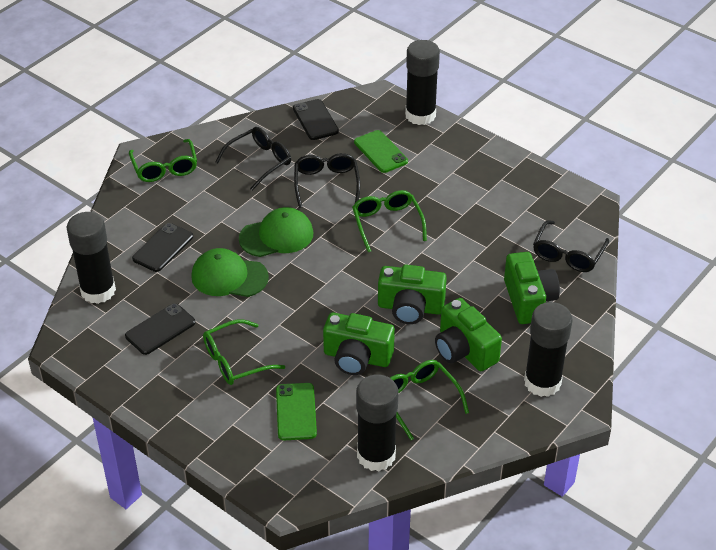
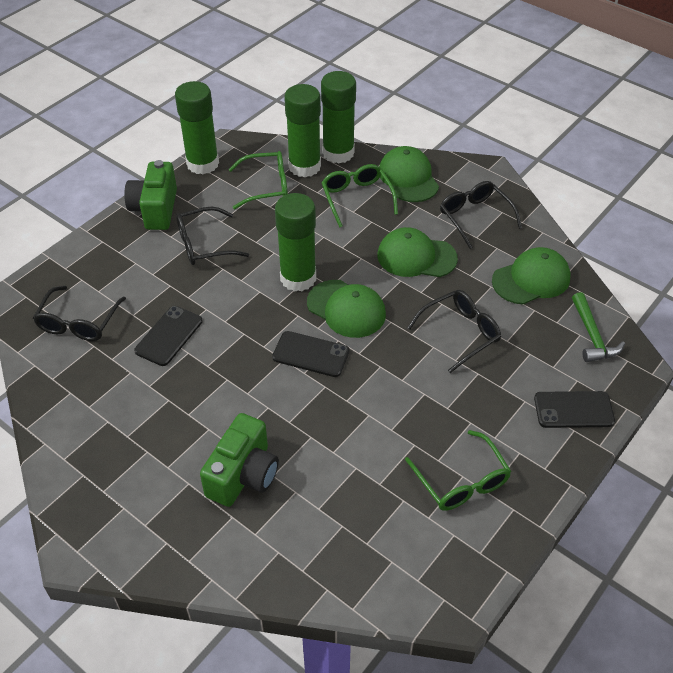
black glasses: [215,127,291,191] [294,153,360,208] [533,220,609,272] = 3 -> [33,286,126,341] [176,207,249,265] [407,290,501,373] [440,181,522,249] = 4
black glue stick: [67,212,116,304] [356,374,398,471] [405,40,440,125] [524,302,573,397] = 4 -> none = 0
green camera: [323,313,395,375] [378,265,447,324] [435,298,502,371] [504,252,560,324] = 4 -> [124,160,177,230] [200,413,279,507] = 2
green cap: [191,248,269,297] [239,207,313,257] = 2 -> [307,280,386,338] [377,227,458,277] [379,146,439,202] [492,247,571,305] = 4
green glasses: [129,139,197,182] [203,319,285,385] [352,190,427,252] [390,360,469,440] = 4 -> [229,151,288,209] [322,164,398,228] [405,430,511,511] = 3
green glue stick: none = 0 -> [175,81,219,174] [275,193,316,291] [284,84,321,177] [321,71,356,163] = 4
green hammer: none = 0 -> [572,292,625,362] = 1
green phone: [276,383,317,440] [354,130,408,173] = 2 -> none = 0

